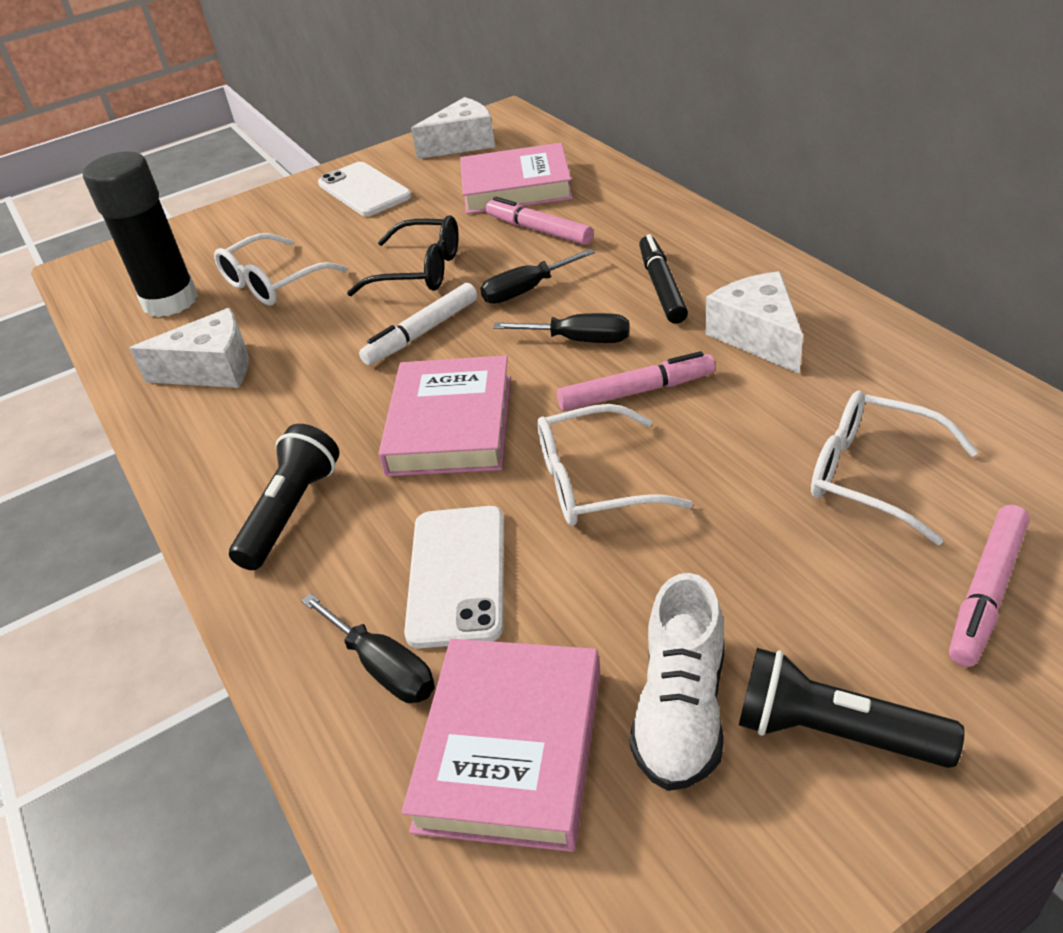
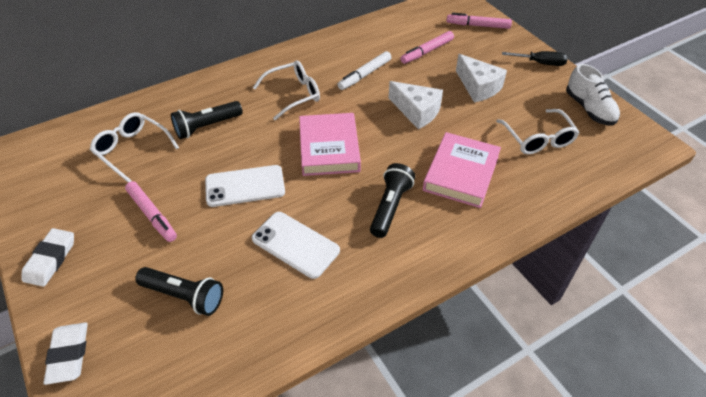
black flashlight: [229,424,339,570] [739,648,965,768] = 2 -> [135,267,223,316] [171,101,243,139] [370,163,415,238] = 3
black glasses: [347,215,459,296] = 1 -> none = 0
black glue stick: [83,151,198,317] = 1 -> none = 0
black marker: [639,234,688,324] = 1 -> none = 0
black screwdriver: [301,593,435,703] [480,249,595,304] [493,313,629,343] = 3 -> [502,51,568,66] = 1
pink book: [379,355,511,476] [402,639,600,852] [460,143,573,214] = 3 -> [299,113,361,176] [423,132,501,208] = 2
white cheese: [129,308,249,388] [411,97,495,159] [706,271,803,374] = 3 -> [389,81,443,129] [456,54,507,103] = 2
white eraser: none = 0 -> [21,228,74,287] [43,323,88,385] = 2

